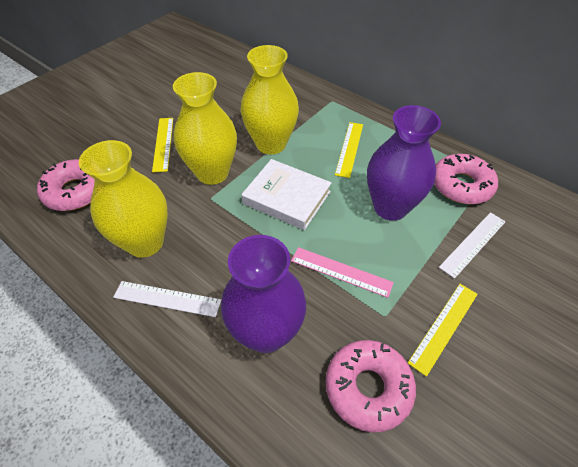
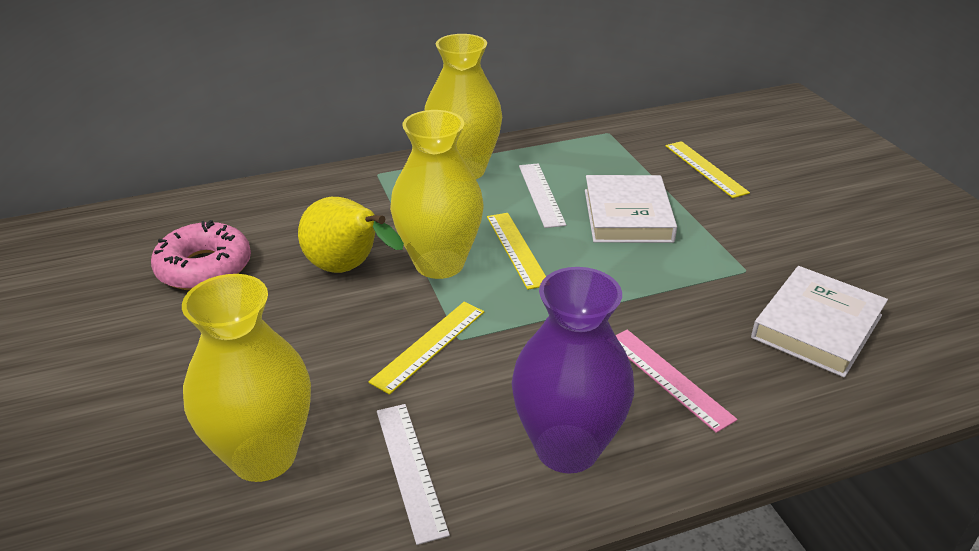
pink donut: [37,159,95,211] [326,340,416,433] [434,154,498,204] = 3 -> [151,220,251,290] = 1
purple vase: [221,235,306,353] [367,105,441,221] = 2 -> [512,267,634,473] = 1
white book: [241,159,332,230] = 1 -> [585,175,677,243] [751,266,888,378] = 2
yellow pear: none = 0 -> [298,197,404,273] = 1

